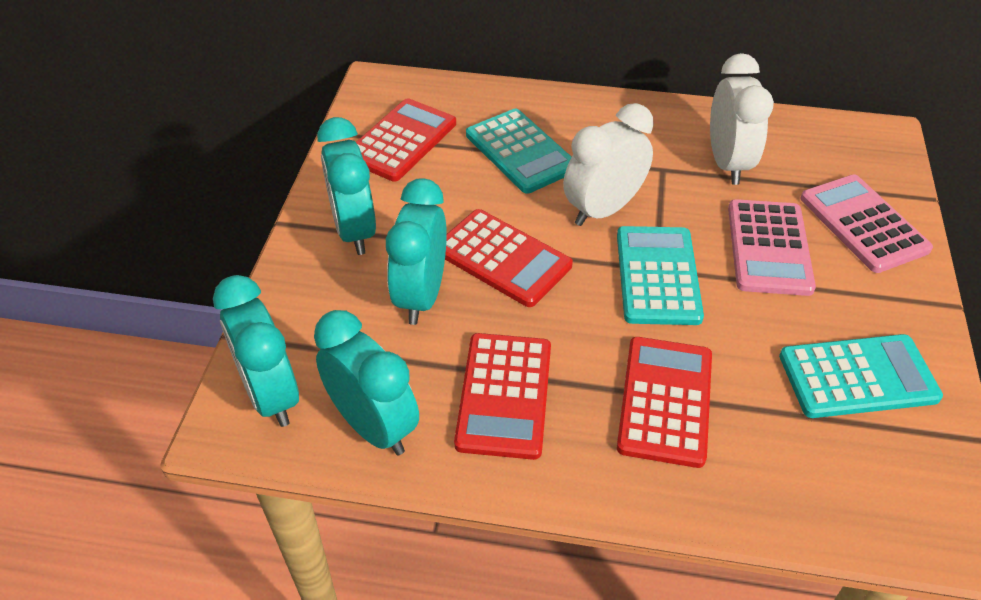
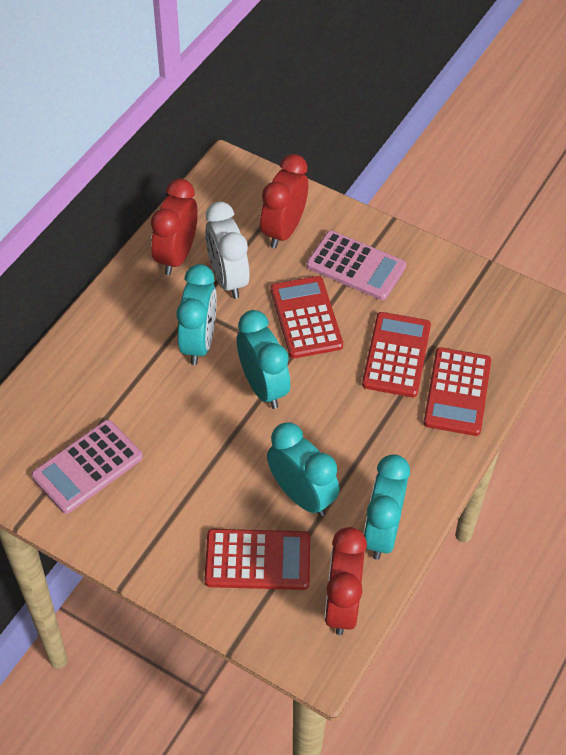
red clock: none = 0 -> [151,179,198,275] [260,154,308,248] [325,527,367,635] = 3
turquoise calculator: [466,109,571,194] [617,226,704,325] [779,334,943,418] = 3 -> none = 0
white clock: [563,103,654,226] [710,53,774,185] = 2 -> [205,201,250,299] = 1

